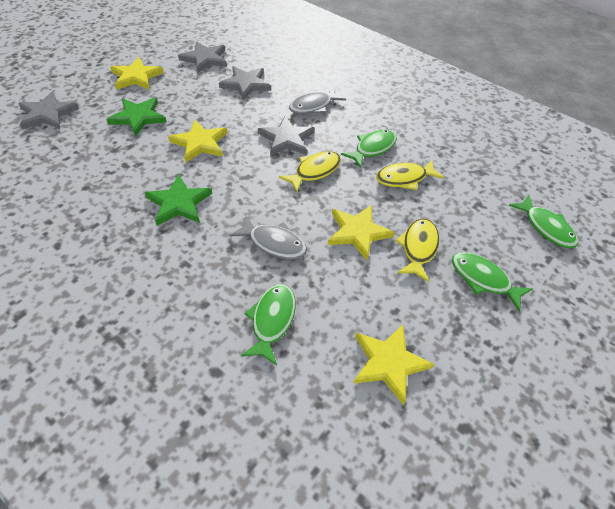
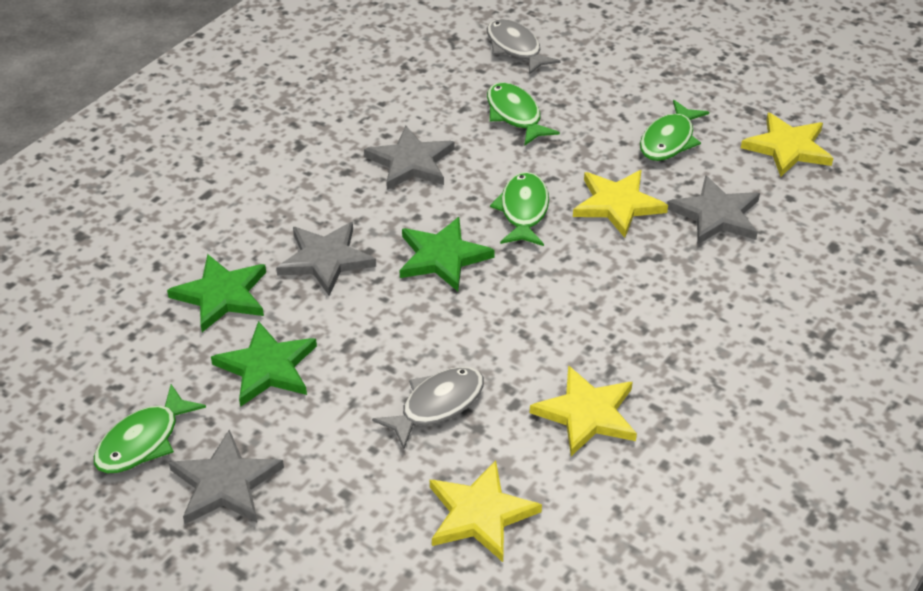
green star: [106,97,167,136] [145,175,212,226] = 2 -> [167,254,266,332] [211,321,317,407] [400,217,495,291] = 3
yellow fish: [279,151,341,192] [376,160,444,190] [395,218,439,282] = 3 -> none = 0

